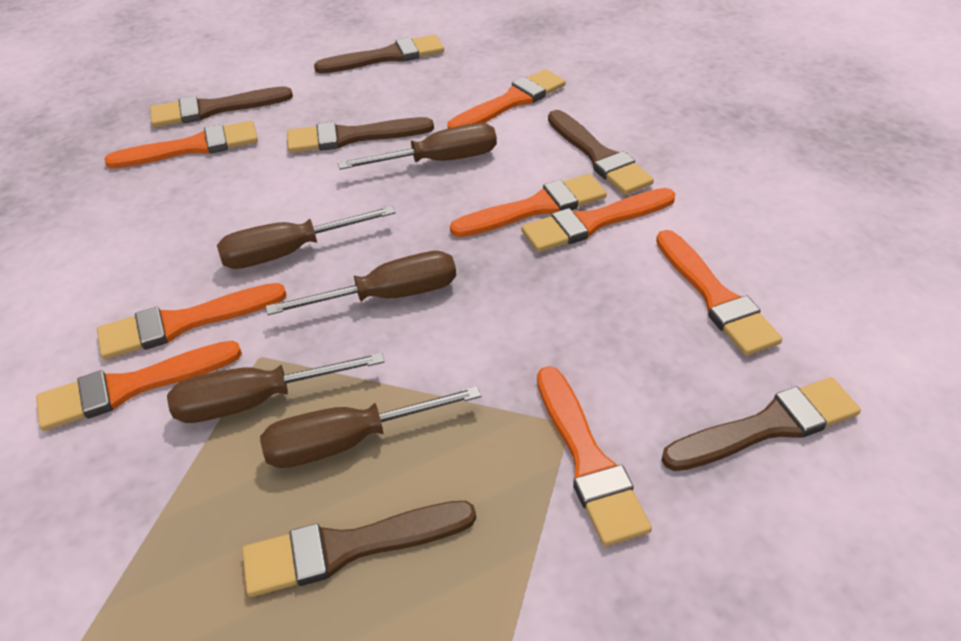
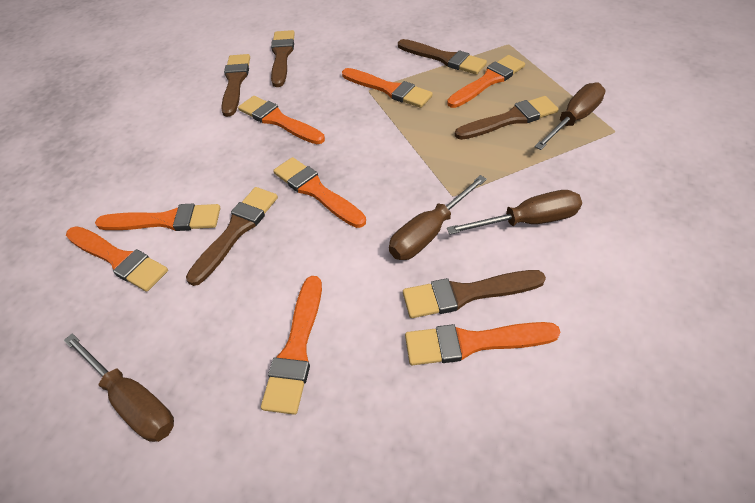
brown screwdriver: [167,352,384,423] [217,206,396,269] [260,386,481,468] [265,251,456,315] [338,123,497,170] = 5 -> [64,333,174,442] [389,175,487,260] [447,190,582,235] [534,83,605,150] = 4

